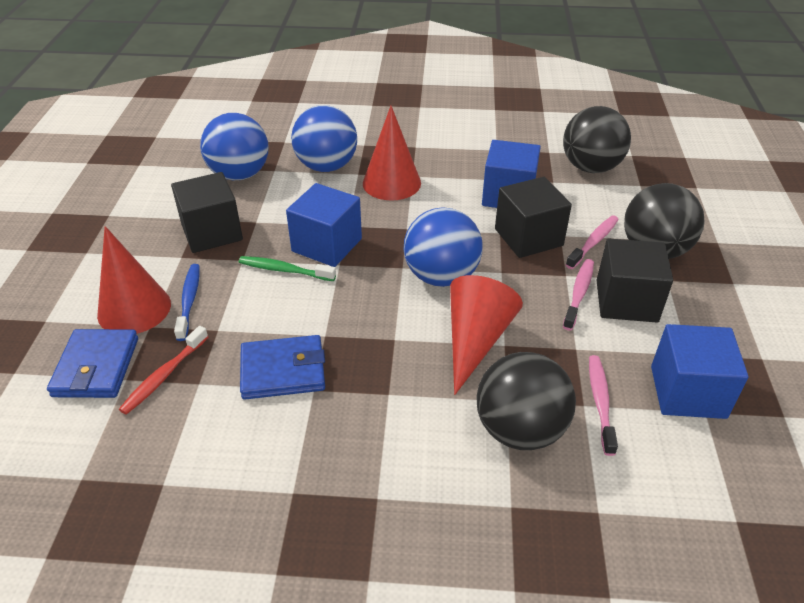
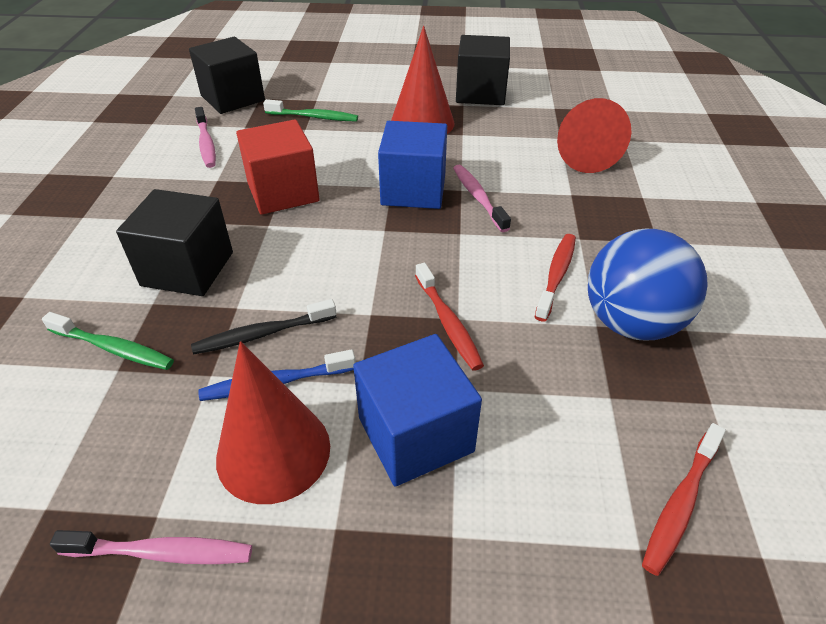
black ball: [477,352,576,450] [563,106,631,173] [624,183,705,259] = 3 -> none = 0
black toothbrush: none = 0 -> [191,299,336,354] = 1
blue ball: [200,113,268,180] [291,105,357,172] [404,207,483,287] = 3 -> [588,229,708,341] = 1
blue cube: [286,183,362,267] [482,140,541,208] [651,324,749,419] = 3 -> [353,334,482,487] [378,121,447,209] = 2
blue wallet: [47,329,138,398] [240,335,325,400] = 2 -> none = 0
green toothbrush: [239,256,336,281] = 1 -> [42,312,174,370] [263,99,358,122] = 2
red cube: none = 0 -> [236,120,320,215] = 1
red toothbrush: [119,326,208,415] = 1 -> [415,263,484,371] [535,234,576,322] [642,423,726,576] = 3

